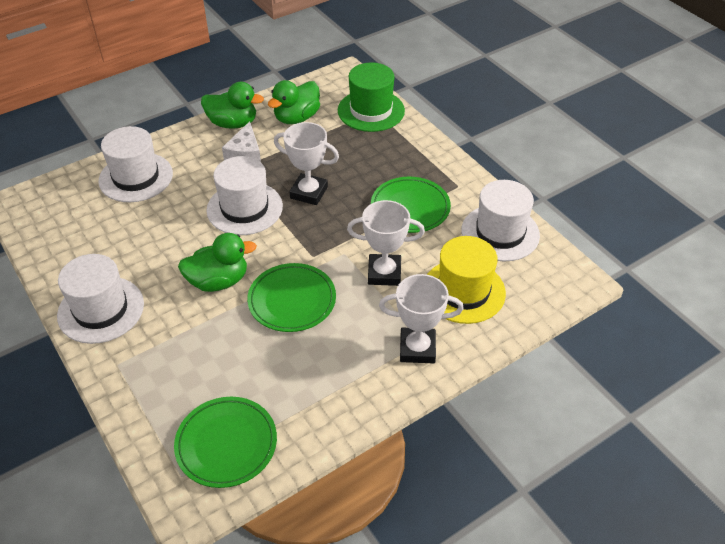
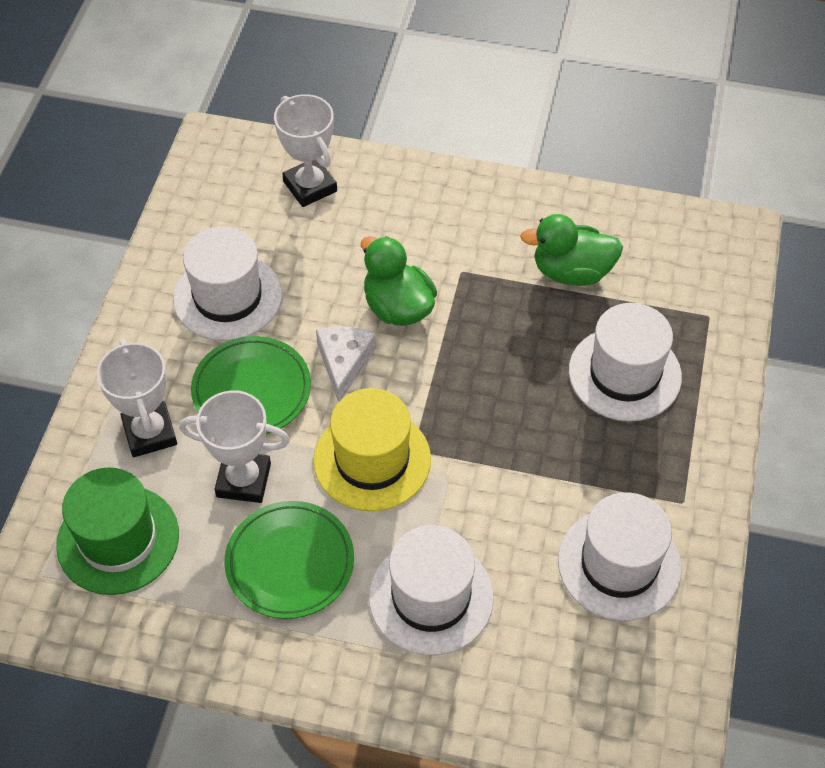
green duck: [178,233,257,292] [201,82,264,129] [268,80,320,124] = 3 -> [361,236,437,326] [520,214,623,286] = 2
green plate: [174,397,277,488] [247,263,336,332] [371,177,451,233] = 3 -> [191,336,311,434] [224,501,354,619] = 2

